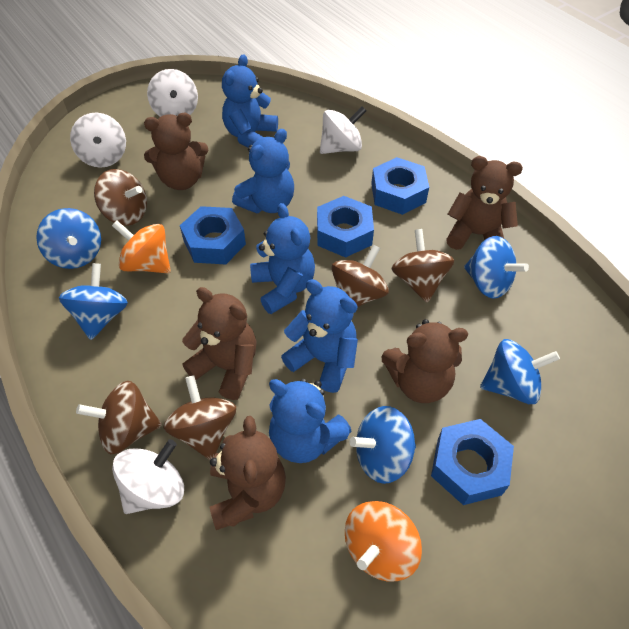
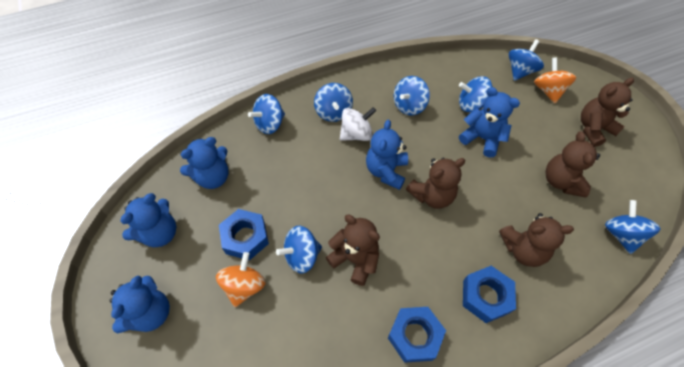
blue nut: [180,206,246,264] [317,196,374,258] [371,157,429,215] [431,419,514,505] = 4 -> [219,209,269,261] [388,307,446,363] [463,266,516,323] = 3
blue spinning top: [36,208,101,269] [59,263,128,340] [349,406,416,484] [464,236,529,299] [480,339,560,404] = 5 -> [248,94,285,134] [276,226,322,274] [314,83,353,122] [394,76,430,115] [459,76,492,112] [509,39,544,81] [605,200,661,254] = 7
brown spinning top: [76,381,162,454] [94,169,147,226] [163,375,236,460] [332,245,389,307] [391,229,454,303] = 5 -> none = 0
white spinning top: [70,112,126,168] [112,439,184,514] [147,69,198,117] [320,106,366,154] = 4 -> [340,107,376,141] = 1

